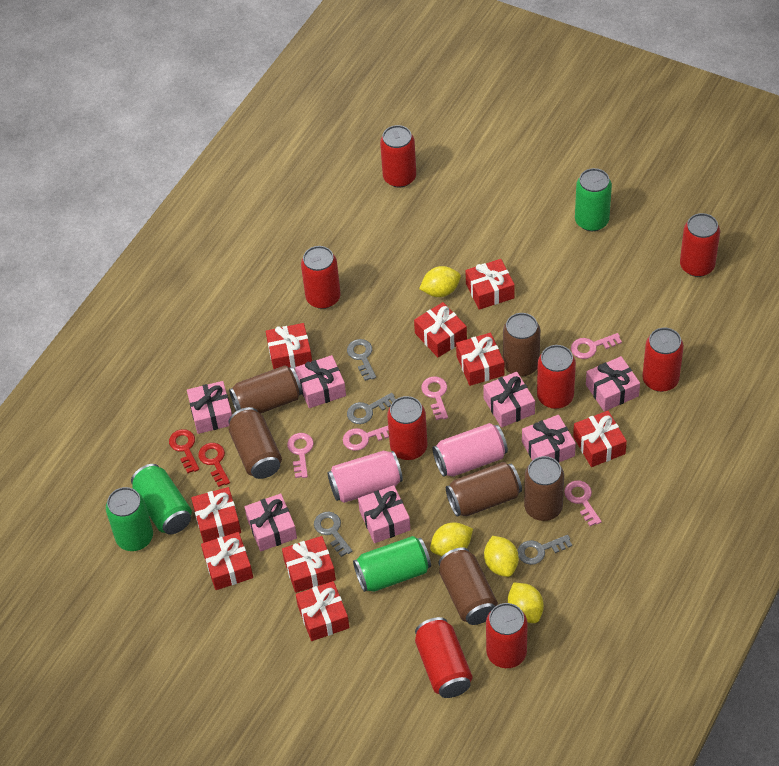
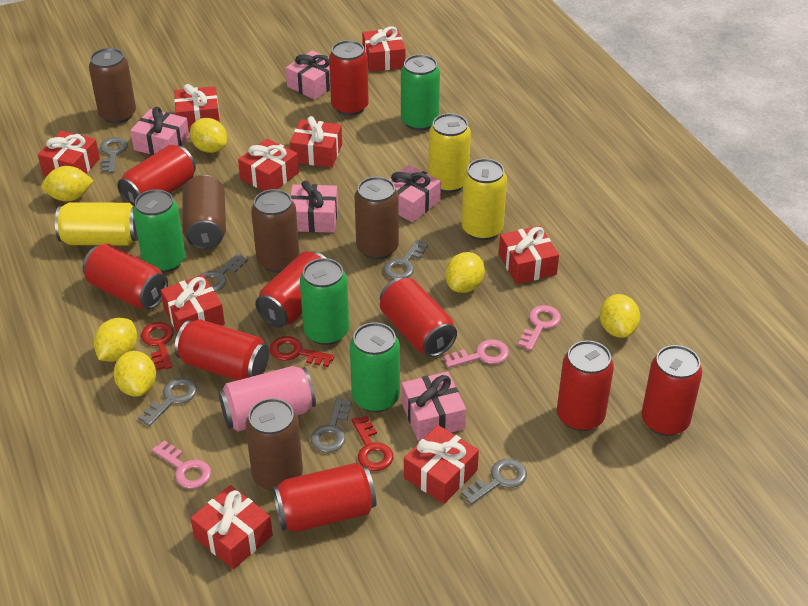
brown can: [228,407,282,479] [229,365,302,414] [438,547,498,625] [446,462,522,517] [503,313,540,377] [524,456,564,521] = 6 -> [89,48,136,124] [182,175,226,250] [245,398,303,491] [251,189,300,273] [354,177,399,259] = 5
grey key: [314,512,352,557] [347,339,376,381] [347,393,396,424] [518,535,572,565] = 4 -> [100,137,128,173] [138,378,197,426] [199,253,248,292] [311,398,352,453] [383,240,428,279] [461,459,527,505] = 6
pink can: [328,451,403,503] [432,423,508,477] = 2 -> [219,366,316,432] = 1
pink gift: [187,381,232,434] [244,493,297,551] [295,355,346,408] [358,485,411,543] [483,372,535,428] [522,415,576,463] [586,356,640,411] = 7 -> [130,107,190,155] [286,50,330,100] [290,180,338,233] [389,165,441,223] [401,371,466,441] = 5
pink key: [287,433,314,478] [343,426,389,451] [421,376,448,420] [564,481,602,526] [571,333,622,359] = 5 -> [152,440,211,489] [444,339,509,368] [518,305,561,351] = 3
red can: [301,246,340,309] [380,125,416,188] [387,396,427,460] [415,617,472,698] [486,603,528,668] [537,345,576,409] [642,327,684,392] [680,213,720,277] = 8 -> [83,244,168,309] [117,145,196,207] [174,320,269,380] [255,251,326,328] [273,463,376,532] [329,40,369,116] [380,278,457,357] [557,340,614,431] [641,345,702,436] = 9
red key: [169,429,199,473] [198,443,230,487] = 2 -> [141,322,174,370] [270,336,335,367] [352,415,393,471] = 3
yellow can: none = 0 -> [55,202,138,245] [428,113,471,193] [462,159,507,240] = 3
yellow lemon: [419,266,461,297] [430,522,473,556] [484,536,519,577] [508,583,544,623] = 4 -> [41,166,94,201] [94,318,137,362] [113,351,156,397] [190,118,227,153] [445,252,485,293] [600,294,640,338] = 6

